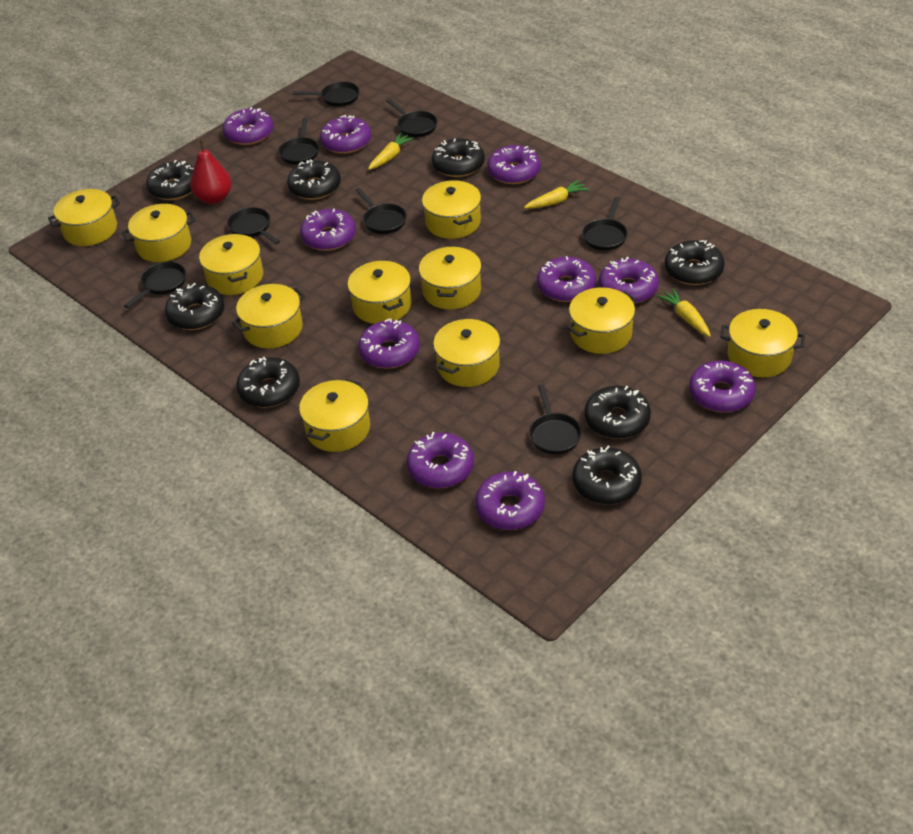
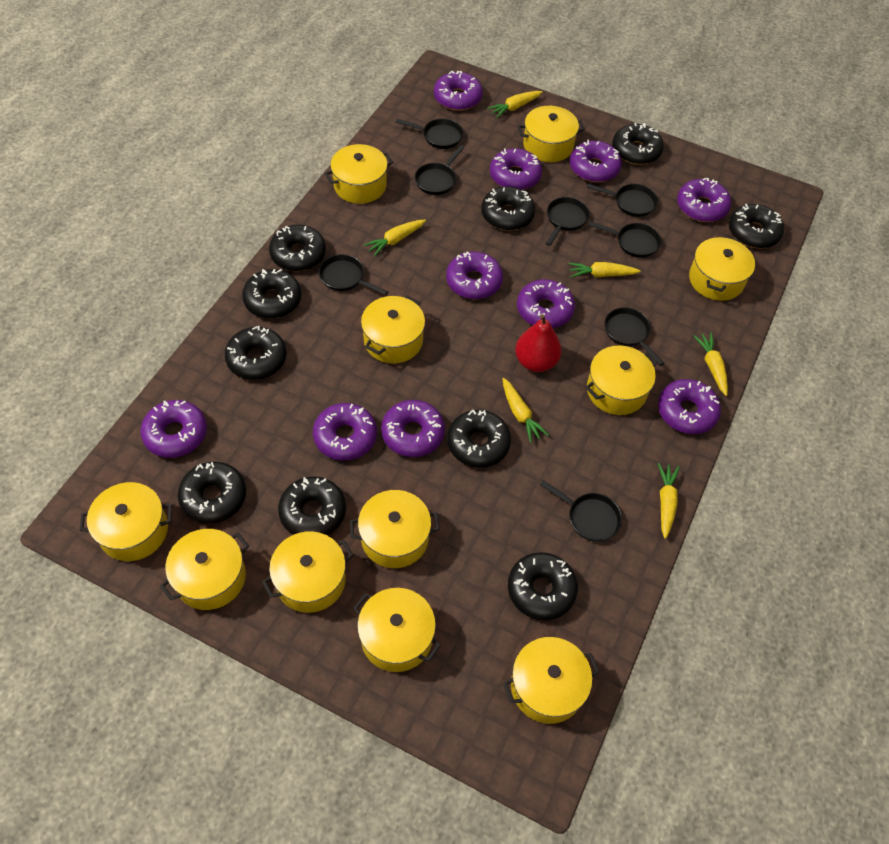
black donut: [146,160,194,200] [165,283,225,330] [236,357,300,408] [287,159,341,200] [432,138,485,177] [572,446,642,505] [584,386,651,439] [665,240,725,285] = 8 -> [178,461,246,524] [225,326,287,380] [242,269,301,318] [269,225,326,271] [278,476,346,535] [447,410,511,468] [481,186,535,230] [508,552,578,620] [612,123,664,165] [729,204,784,248] = 10
yellow carrot: [368,133,414,170] [524,180,589,209] [657,288,711,337] = 3 -> [364,220,426,257] [487,91,543,118] [503,378,549,443] [569,262,640,277] [658,463,680,539] [693,333,728,396] = 6

